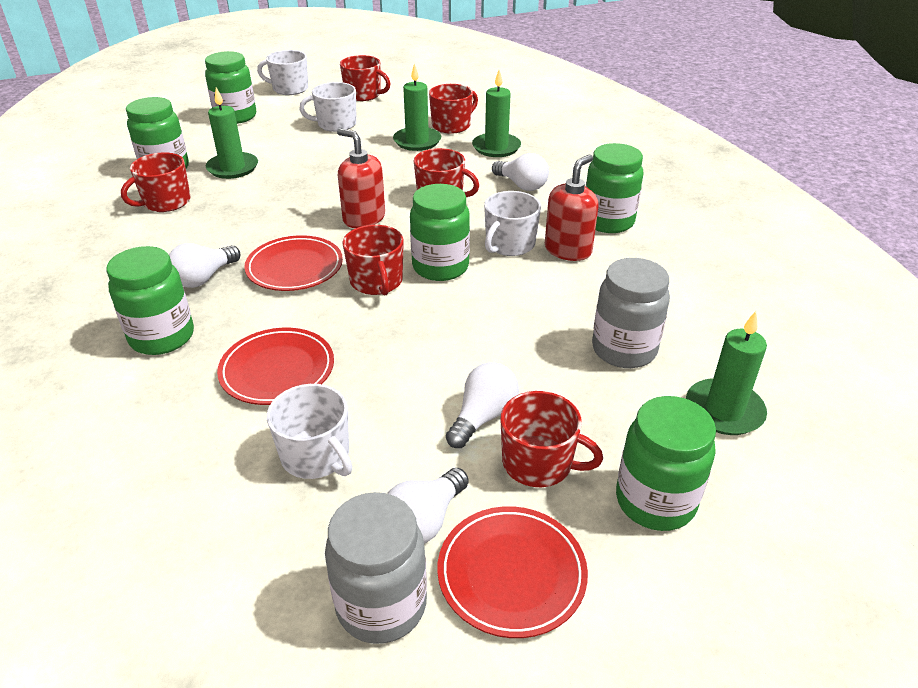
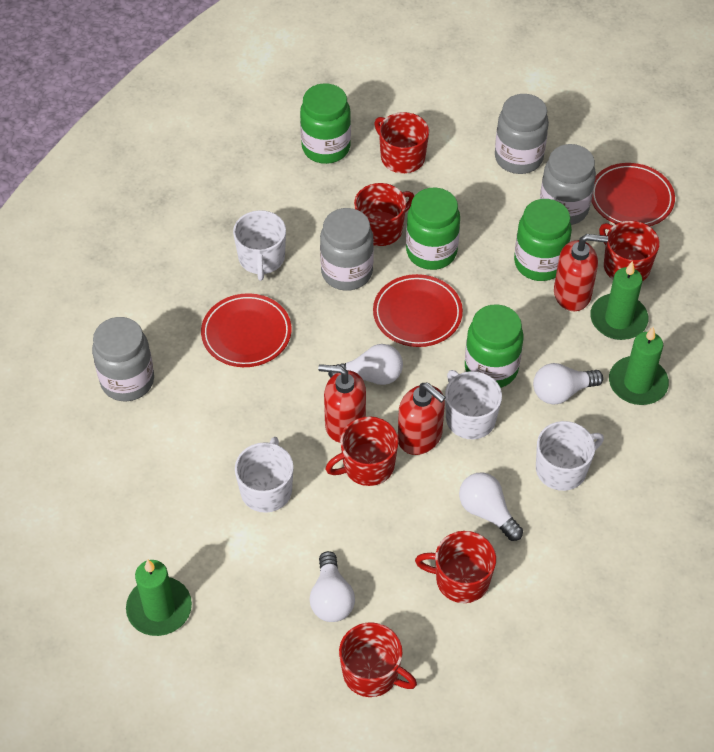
green candle: [206,88,258,179] [393,63,441,151] [472,70,521,157] [686,311,767,435] = 4 -> [126,559,192,636] [590,261,649,340] [609,327,669,405] = 3
green jar: [106,246,194,355] [126,97,189,168] [205,51,256,124] [410,184,470,281] [586,143,644,233] [616,396,716,531] = 6 -> [300,83,351,164] [406,187,460,270] [465,304,523,388] [514,199,572,281] = 4
grey jar: [325,492,427,644] [592,258,670,368] = 2 -> [92,317,154,402] [320,208,374,291] [495,94,549,174] [540,144,596,225] = 4
red soap dispenser: [337,128,385,228] [545,154,599,261] = 2 -> [318,364,366,443] [398,382,446,455] [554,234,608,311] = 3

